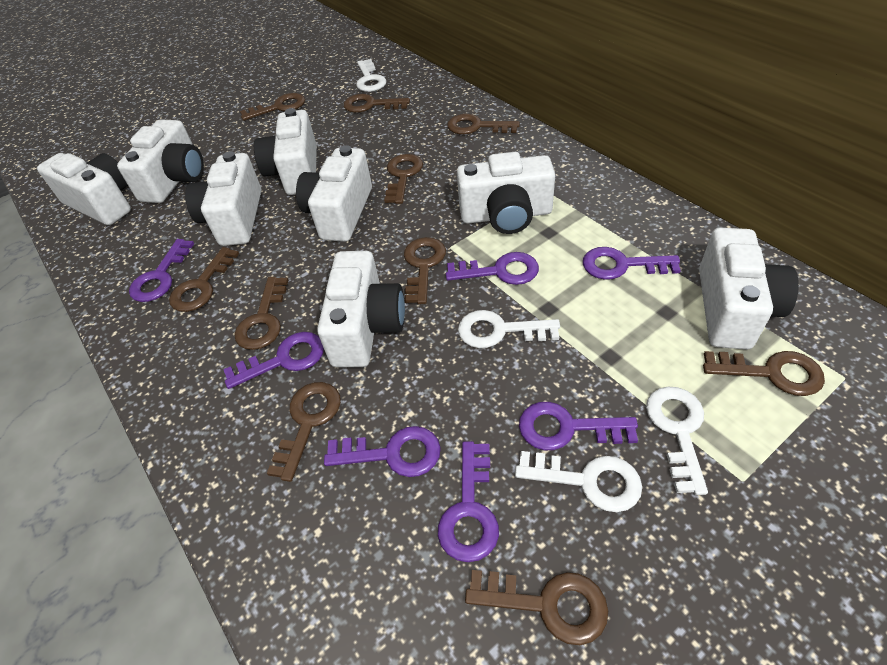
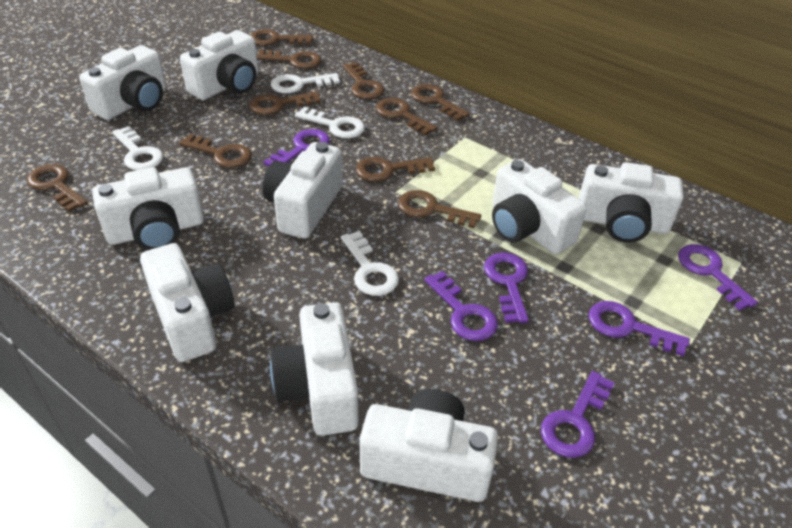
purple key: [129,239,194,302] [223,332,324,389] [324,426,441,477] [438,441,499,562] [446,252,539,285] [519,402,638,450] [583,247,681,280] = 7 -> [263,129,330,166] [424,271,498,341] [484,253,529,323] [541,371,614,458] [589,301,690,356] [678,244,758,310] = 6
white camera: [37,153,131,225] [117,119,204,203] [185,151,262,246] [254,108,317,195] [296,145,372,242] [317,251,405,367] [457,152,555,234] [699,228,799,350] = 8 -> [79,45,166,120] [92,167,204,250] [140,243,234,362] [180,30,259,100] [263,142,342,239] [270,302,359,436] [360,389,498,502] [492,159,587,254] [579,162,684,243] = 9

